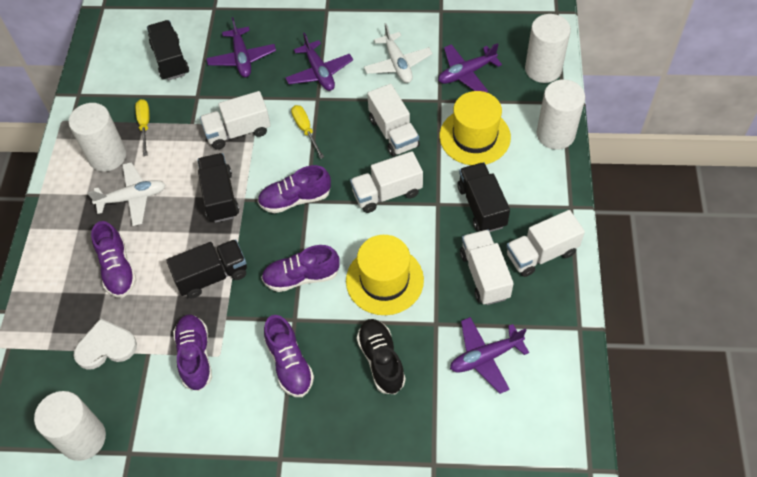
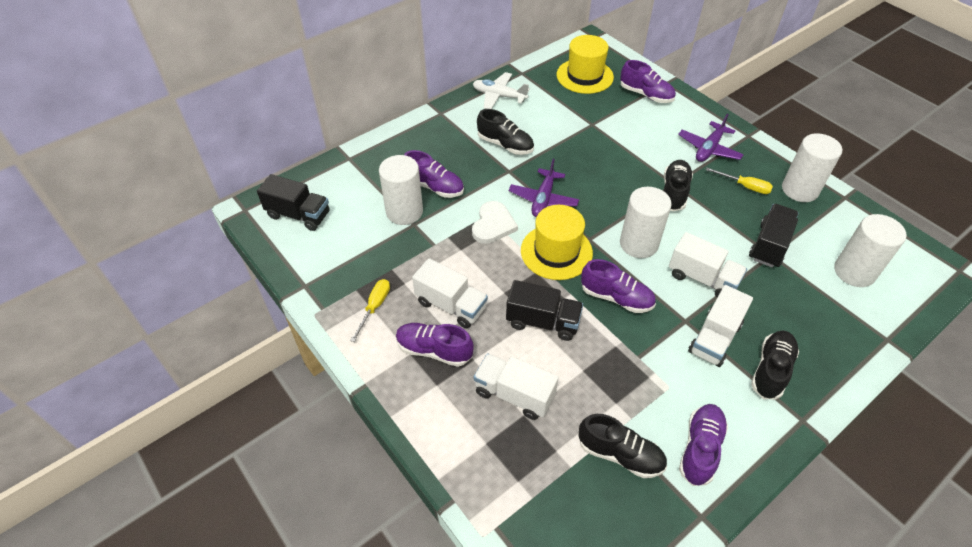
black shoe: [357,319,406,394] = 1 -> [477,109,534,155] [579,414,667,478] [663,160,693,211] [751,330,799,399] = 4
black truck: [147,20,189,81] [166,239,247,298] [197,153,239,223] [457,162,510,232] = 4 -> [257,174,330,231] [506,280,583,341] [749,204,799,267] = 3
purple plane: [206,17,276,77] [285,32,353,91] [438,43,502,92] [450,317,529,394] = 4 -> [509,159,579,217] [678,113,744,162] = 2
white plane: [87,162,166,226] [364,23,433,83] = 2 -> [473,72,530,109] = 1
white truck: [200,91,271,150] [350,151,423,213] [367,84,420,157] [460,230,514,305] [506,210,585,277] = 5 -> [412,258,488,328] [474,353,559,420] [669,232,747,297] [688,285,753,367] = 4

